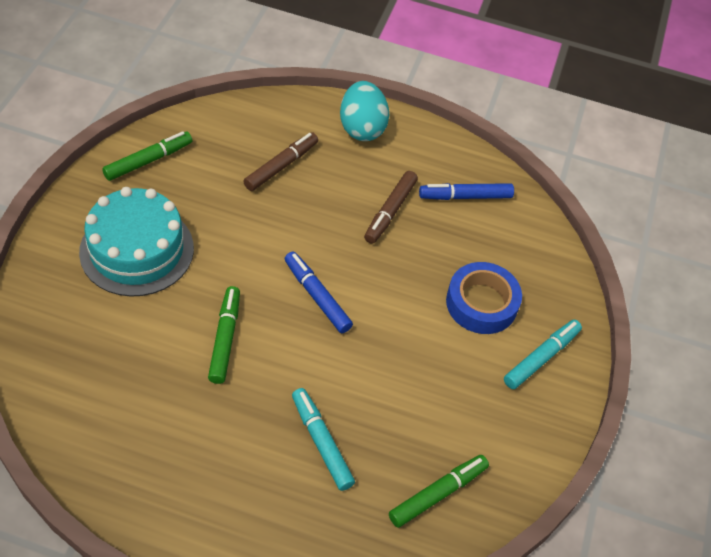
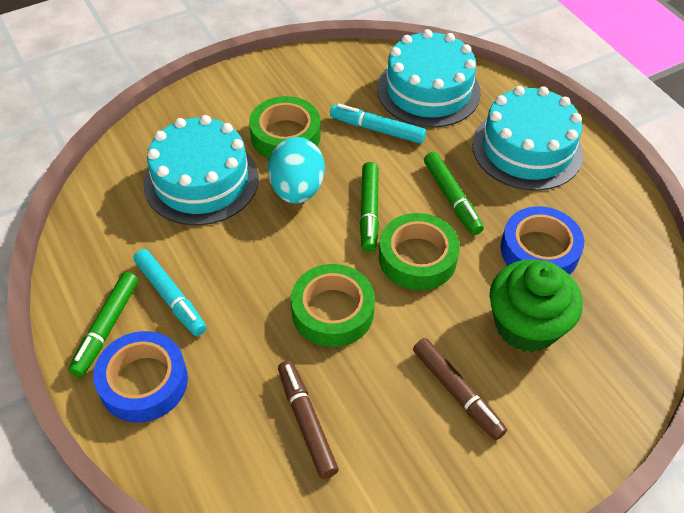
blue marker: [284,252,353,333] [419,183,514,200] = 2 -> none = 0
blue tape: [446,262,522,334] = 1 -> [93,331,188,422] [501,206,584,275] = 2
green cupcake: none = 0 -> [490,260,582,352] = 1
green tape: none = 0 -> [249,96,321,159] [291,264,375,347] [379,213,460,290] = 3
turquoise cake: [79,187,194,297] = 1 -> [143,115,259,225] [377,29,481,127] [472,86,583,191] = 3

